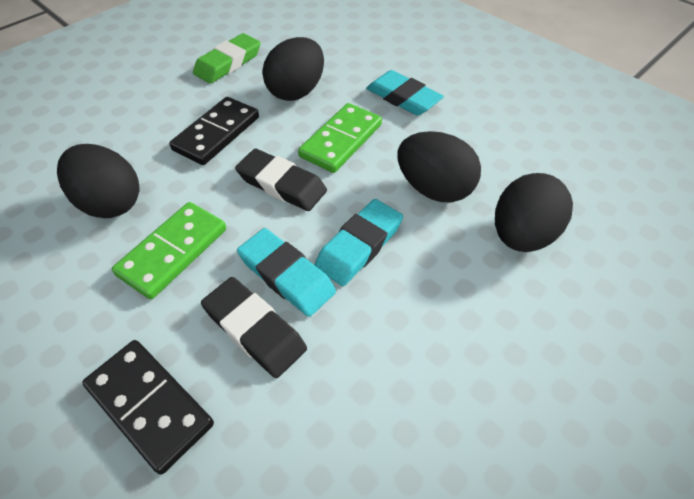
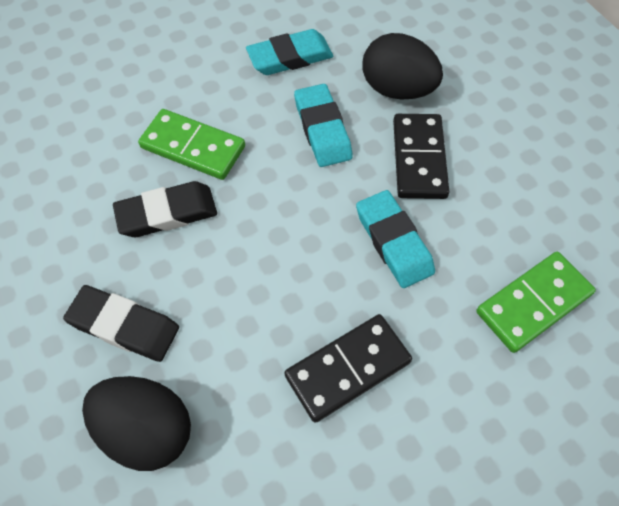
black egg: [57,144,140,218] [263,37,324,101] [398,131,481,202] [495,173,573,252] = 4 -> [82,376,191,471] [363,33,443,100] = 2
green eraser: [193,33,261,84] = 1 -> none = 0

